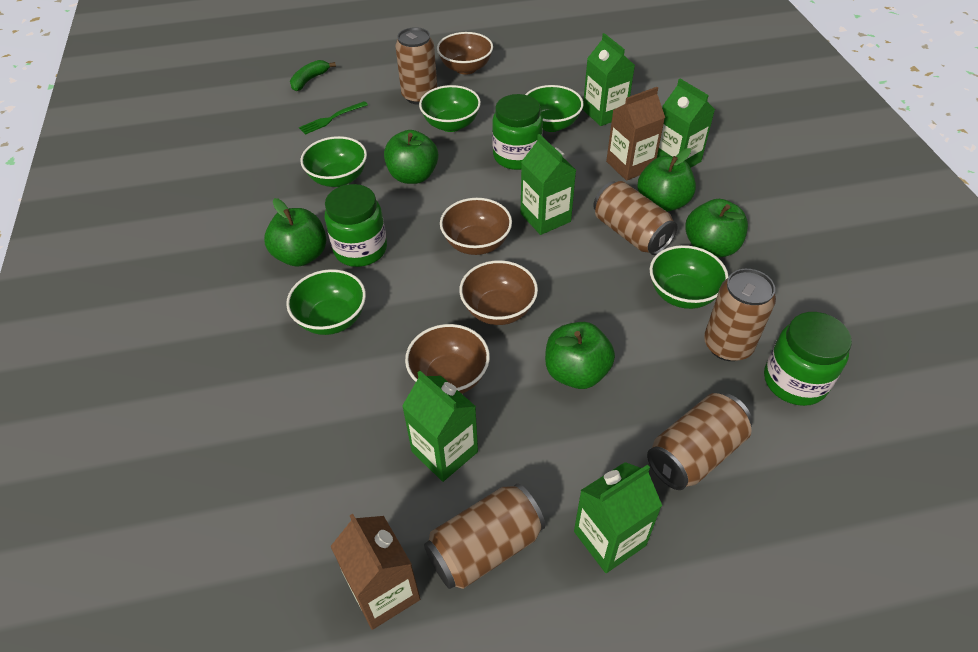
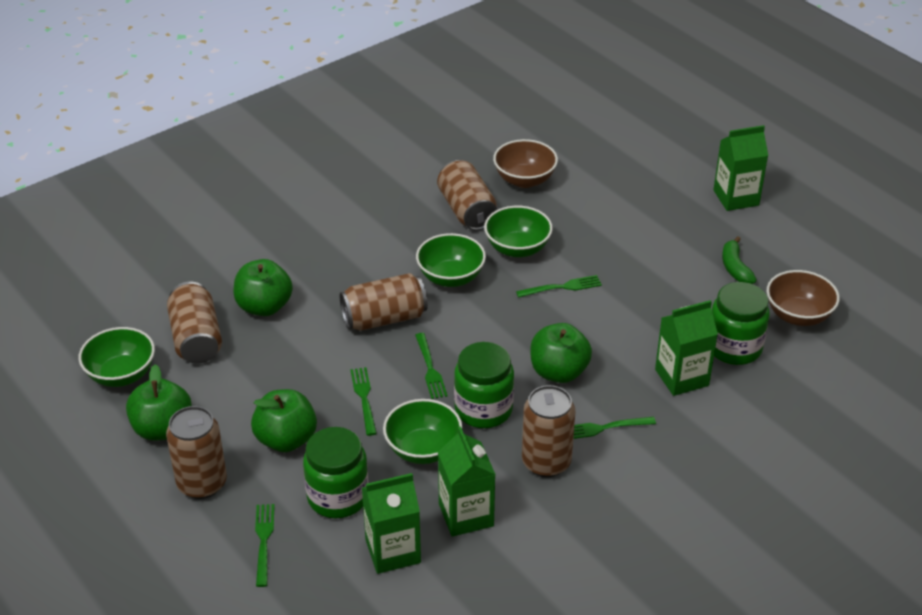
brown bowl: [405,324,490,394] [437,32,493,75] [440,198,512,255] [459,260,538,325] = 4 -> [493,139,558,188] [767,270,840,326] = 2
brown carton: [330,514,420,630] [606,87,665,181] = 2 -> none = 0
green apple: [264,198,326,267] [384,130,438,184] [545,322,615,389] [637,148,696,212] [685,199,748,257] = 5 -> [126,364,192,441] [233,259,293,316] [251,389,317,452] [530,323,592,383] = 4
green bowl: [286,269,366,335] [300,136,367,187] [419,85,481,132] [525,85,584,132] [650,245,729,309] = 5 -> [78,327,155,387] [383,399,462,464] [416,233,486,287] [484,206,553,258] = 4
green carton: [402,371,478,482] [520,134,576,235] [574,462,662,573] [583,33,635,126] [657,79,715,168] = 5 -> [362,473,421,574] [438,427,496,537] [655,300,718,396] [713,125,768,211] = 4
green fork: [299,101,368,135] = 1 -> [255,504,275,587] [350,367,377,436] [415,333,448,399] [516,275,602,298] [573,417,656,439] = 5

